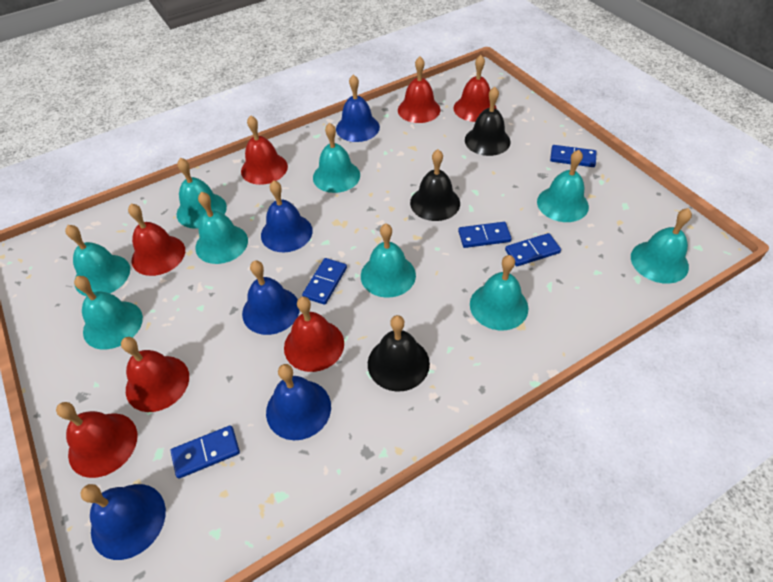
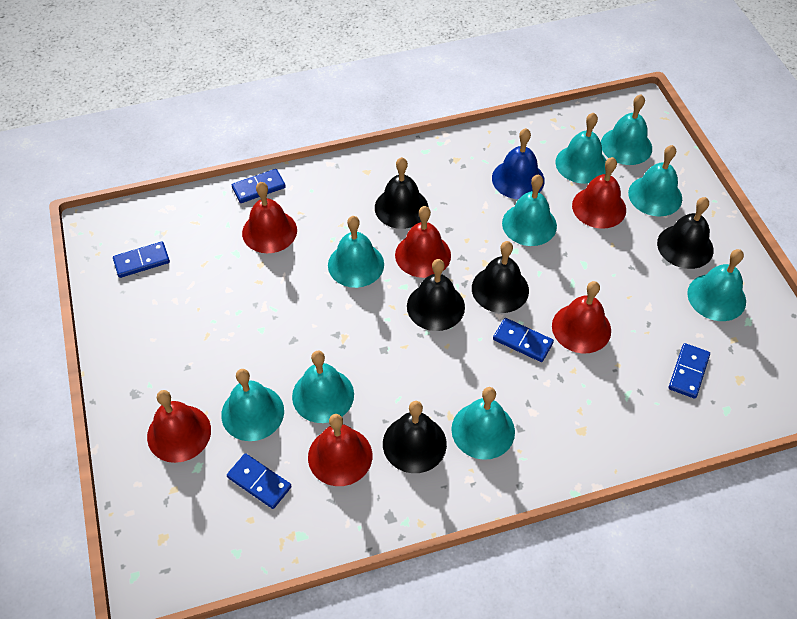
black bell: [368,315,430,392] [410,149,460,221] [465,87,511,156] = 3 -> [375,157,428,229] [383,401,447,473] [407,259,465,331] [472,241,529,313] [657,197,714,269] = 5
blue bell: [80,484,166,560] [242,260,300,335] [261,180,313,252] [266,364,331,440] [336,75,380,142] = 5 -> [492,128,545,199] = 1
red bell: [56,402,137,478] [121,337,189,412] [128,204,185,276] [241,115,288,185] [284,297,344,372] [398,57,440,123] [453,55,497,122] = 7 -> [147,390,211,463] [242,182,297,253] [308,414,372,486] [395,206,451,278] [552,281,611,353] [572,157,626,229] = 6

